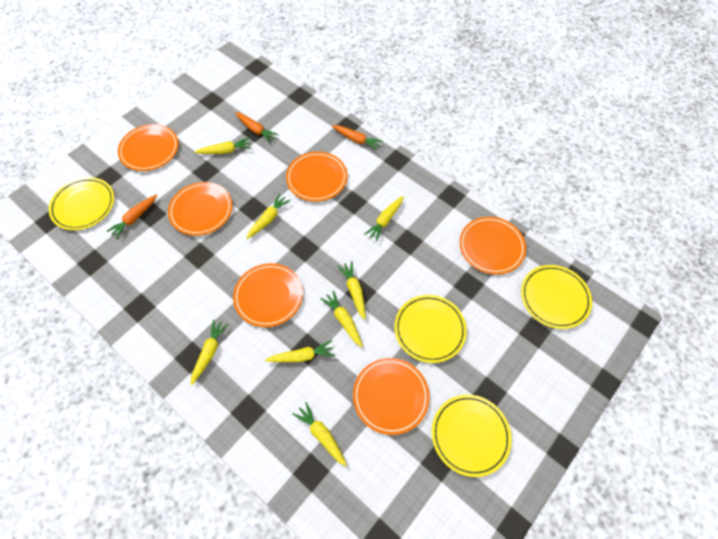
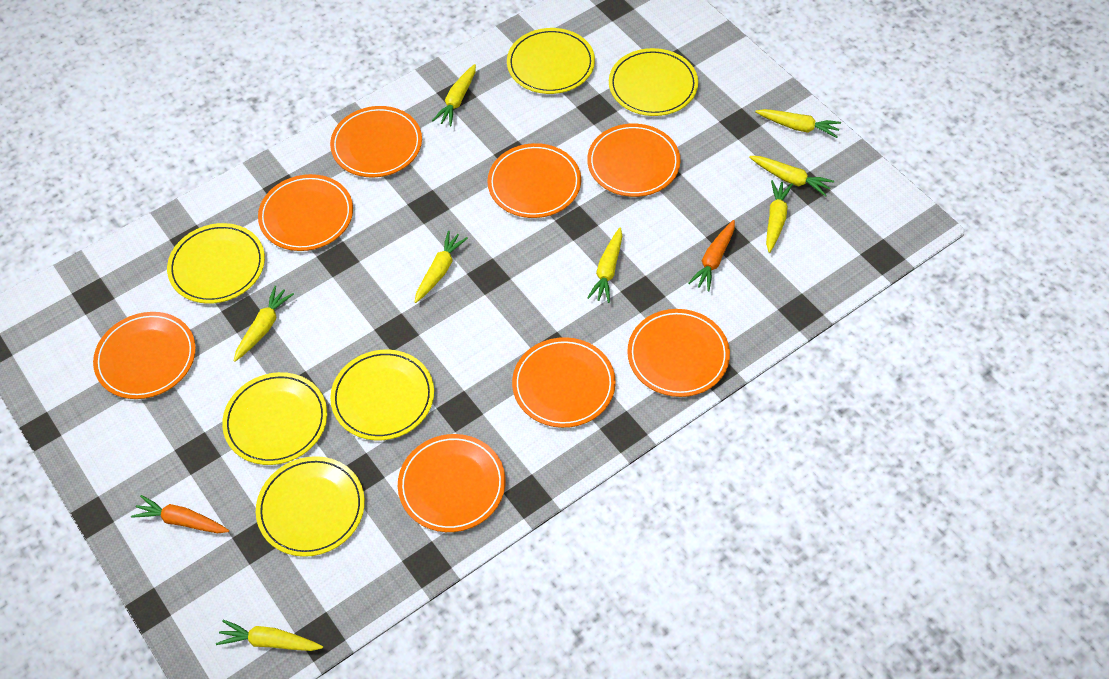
orange carrot: [106,194,157,239] [235,112,278,143] [332,125,383,151] = 3 -> [131,495,229,533] [688,220,735,291] = 2
orange plate: [118,124,179,171] [168,182,233,236] [233,263,303,327] [286,152,348,202] [353,358,430,435] [459,217,526,275] = 6 -> [93,312,196,399] [258,174,353,251] [330,106,422,177] [398,434,505,532] [487,143,581,218] [512,337,616,428] [587,124,681,197] [627,309,730,397] = 8
yellow plate: [49,177,114,230] [394,295,467,363] [432,395,512,477] [521,265,592,329] = 4 -> [167,223,265,304] [222,372,327,465] [256,456,365,557] [330,350,434,440] [507,28,595,94] [609,48,698,116] = 6

